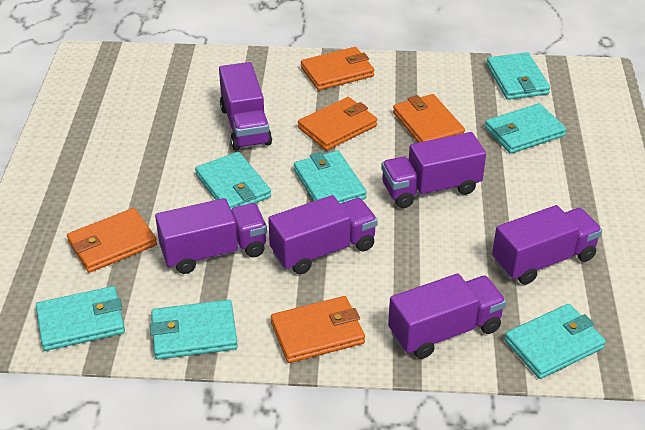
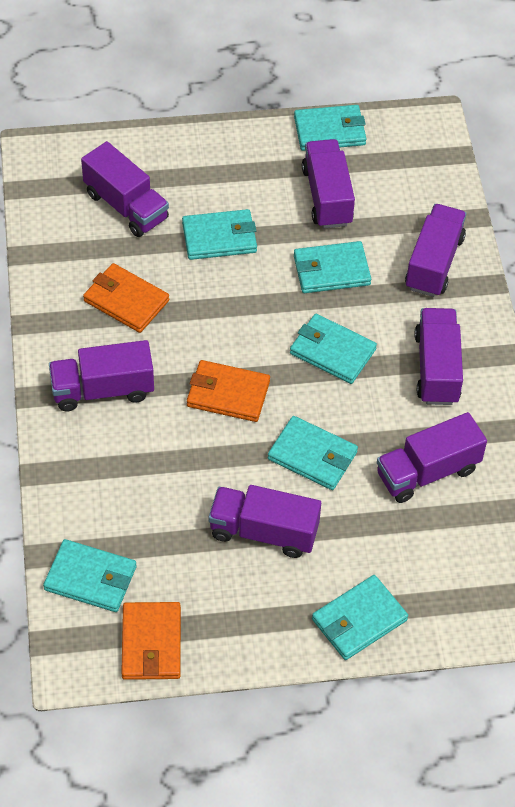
orange wallet: [67,208,157,273] [271,296,365,363] [298,97,377,150] [301,47,374,91] [393,94,465,143] = 5 -> [83,263,169,333] [121,602,181,680] [187,360,270,422] = 3
purple truck: [155,198,267,274] [219,62,272,150] [268,195,378,274] [381,132,486,208] [388,273,506,359] [492,205,602,285] = 6 -> [49,340,154,411] [81,141,169,237] [209,485,321,558] [302,139,355,228] [377,412,487,503] [405,204,466,297] [414,308,463,405] = 7

